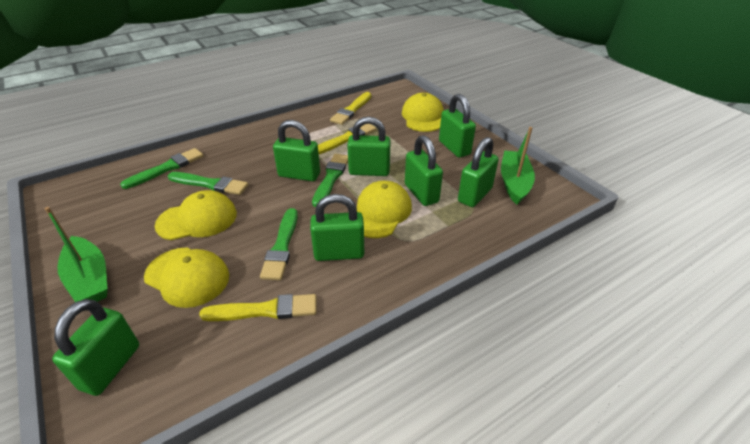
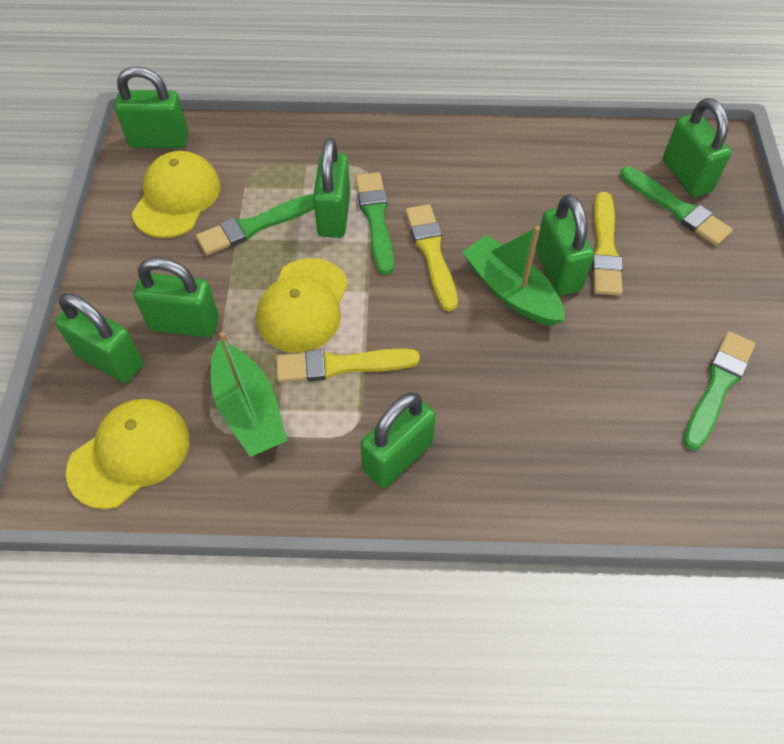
yellow cap: [144,248,229,308] [155,190,237,240] [357,181,412,238] [402,93,444,132] = 4 -> [66,399,189,509] [132,151,220,238] [257,258,348,353] = 3

